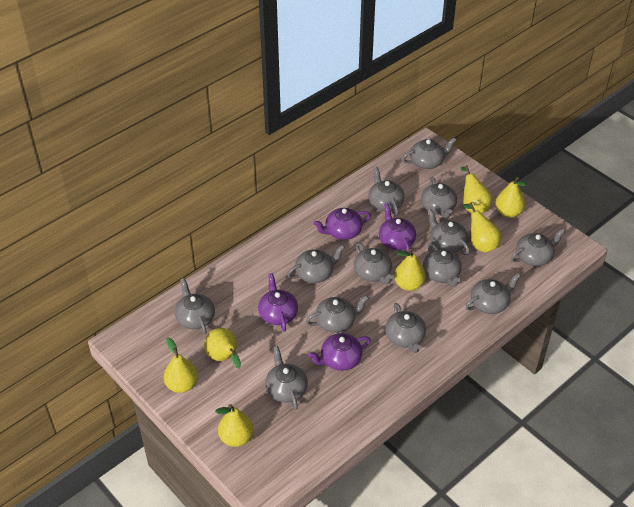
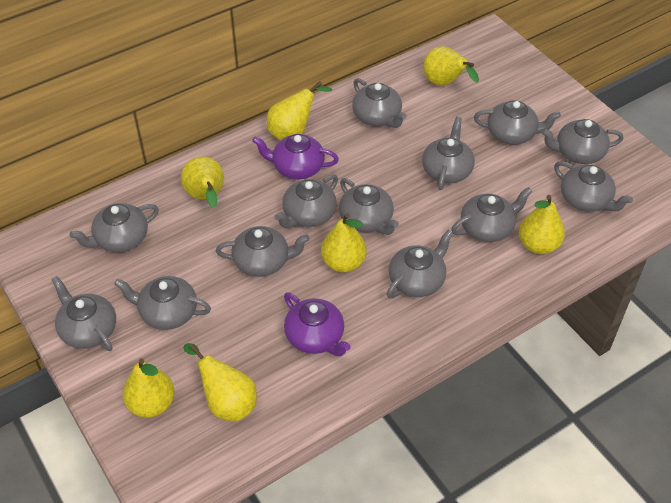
purple teapot: [258,273,298,331] [308,333,371,371] [313,208,371,240] [379,203,416,253] = 4 -> [252,134,339,180] [284,292,351,356] = 2

